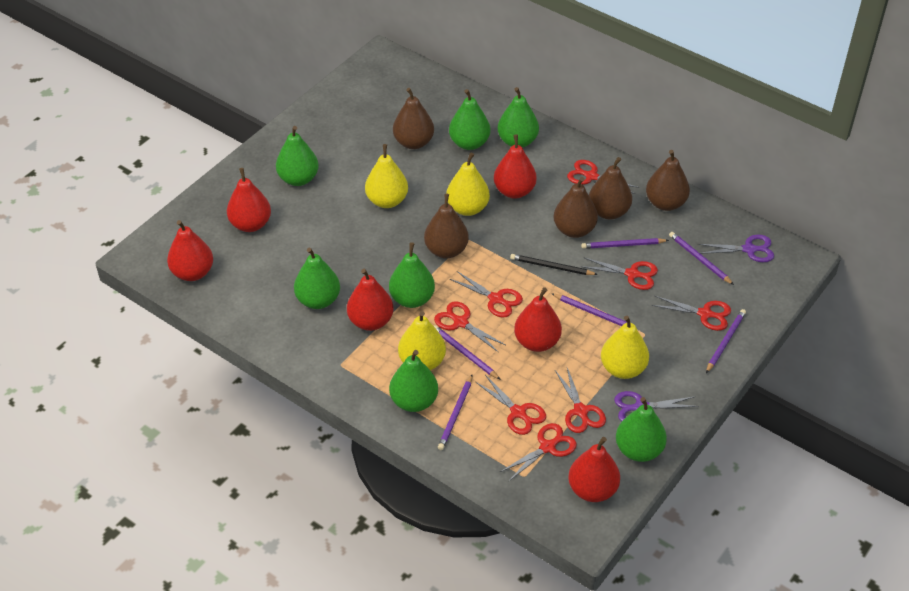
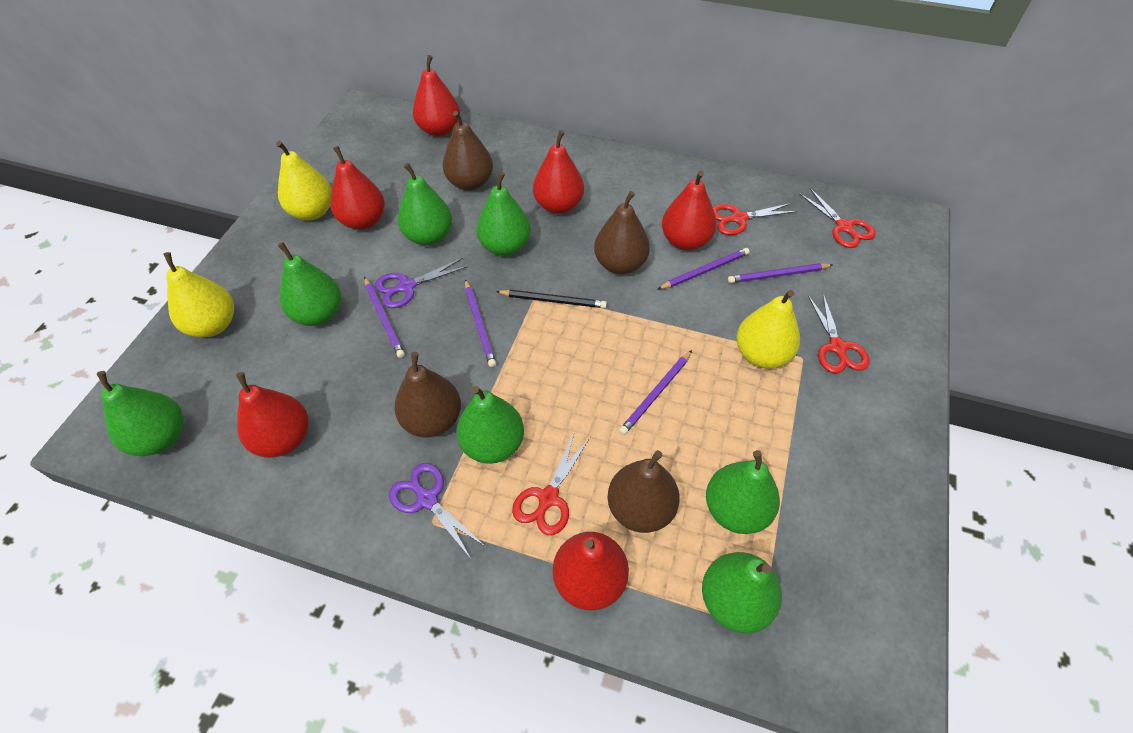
brown pear: [393,88,434,149] [424,194,469,259] [554,177,598,238] [589,157,632,219] [646,150,690,211] = 5 -> [394,352,461,437] [442,111,493,191] [594,191,650,274] [608,450,680,533] = 4
purple pencil: [434,325,501,380] [438,375,472,450] [551,293,627,326] [581,238,669,249] [669,232,734,285] [706,309,746,373] = 6 -> [364,277,405,358] [465,279,496,367] [619,350,692,435] [658,248,750,289] [728,263,833,283] = 5
red scissors: [434,301,505,352] [450,271,523,318] [476,375,546,435] [500,423,577,482] [555,368,606,433] [567,160,639,194] [580,257,658,290] [652,296,731,331] = 8 -> [512,431,590,535] [713,203,798,235] [799,188,876,248] [808,294,869,373] = 4
yellow pear: [365,144,408,208] [398,311,446,371] [446,153,490,216] [601,316,649,379] = 4 -> [164,252,234,337] [276,141,332,220] [736,290,800,369] = 3

